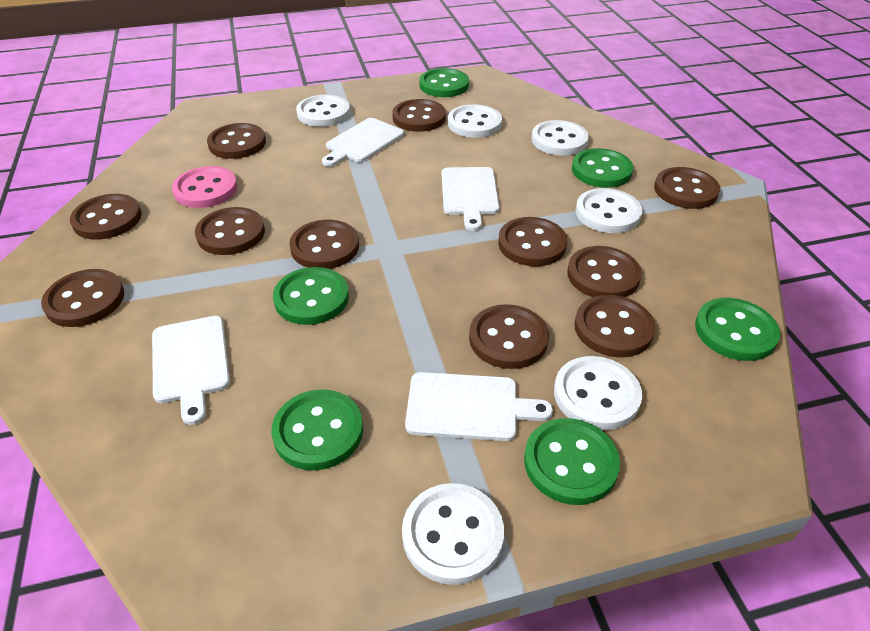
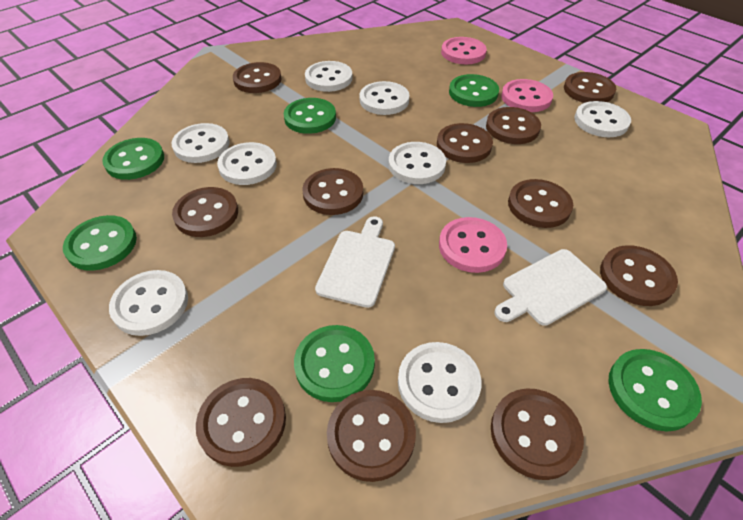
pink button: [172,166,237,208] = 1 -> [439,217,507,273] [441,37,487,64] [501,79,553,112] = 3
white button: [296,95,350,127] [402,483,504,585] [448,104,502,138] [532,120,589,156] [554,356,642,430] [575,188,642,233] = 6 -> [109,270,188,336] [171,123,230,163] [217,142,277,185] [305,61,353,92] [359,81,410,115] [389,142,446,184] [398,342,481,423] [574,101,631,137] = 8
white cutting board: [152,316,230,425] [322,118,404,167] [405,372,553,441] [442,167,499,231] = 4 -> [315,216,395,308] [494,249,607,326] = 2

